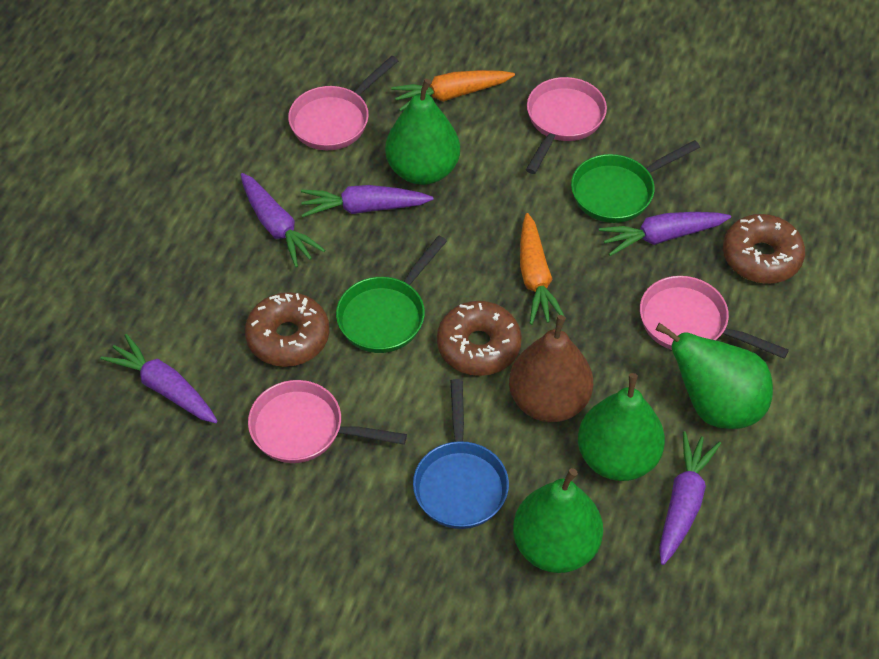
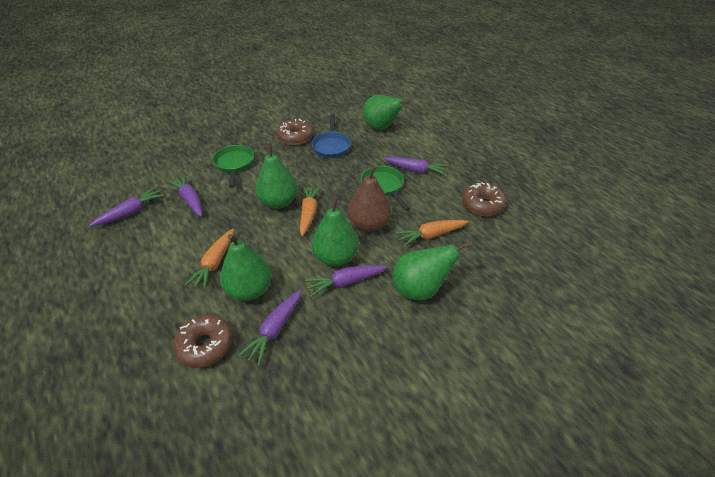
green pear: [385,79,460,185] [513,468,603,573] [578,373,665,481] [655,323,773,429] = 4 -> [220,234,272,301] [255,143,297,209] [312,197,359,266] [363,95,409,130] [392,241,472,300] = 5
orange carrot: [391,70,515,111] [520,213,566,325] = 2 -> [184,229,234,291] [300,185,321,236] [395,220,468,247] = 3
pink pan: [248,380,407,463] [288,56,398,150] [526,77,607,174] [640,276,789,359] = 4 -> none = 0

